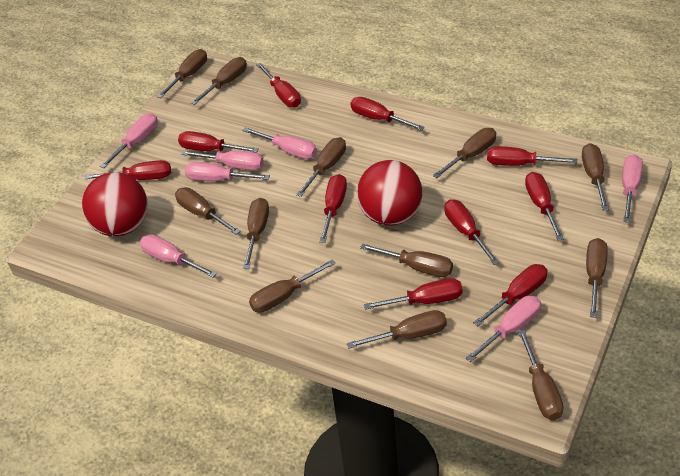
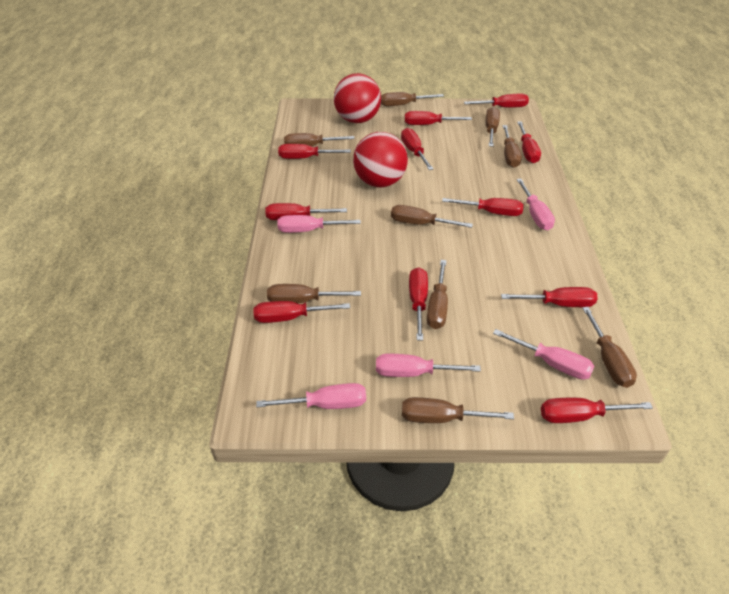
brown screwdriver: [157,49,207,98] [175,187,241,235] [191,57,247,105] [243,198,269,269] [249,259,336,313] [296,137,346,197] [347,310,447,349] [360,244,453,277] [433,128,496,178] [518,330,563,420] [582,143,609,210] [586,238,608,318] = 12 -> [267,284,361,304] [284,133,355,146] [381,92,444,106] [391,205,473,228] [402,397,514,423] [427,260,448,329] [486,107,500,147] [503,125,522,168] [582,307,637,388] = 9
pink screwdriver: [100,113,158,168] [140,234,217,277] [181,151,264,171] [185,162,270,181] [242,127,317,159] [465,296,541,362] [622,155,643,223] = 7 -> [256,383,366,409] [277,215,361,233] [376,354,481,377] [493,329,595,380] [516,179,555,230] = 5
red screwdriver: [85,160,171,180] [178,131,259,153] [256,63,301,108] [319,174,347,243] [350,97,425,131] [364,278,463,310] [444,199,500,265] [473,264,548,326] [487,146,577,166] [525,172,564,241] = 10 -> [253,301,350,323] [265,203,347,220] [278,144,351,159] [401,128,433,170] [405,111,472,125] [409,267,428,341] [442,198,524,216] [464,94,529,108] [501,287,598,307] [517,121,541,163] [541,398,653,423] = 11

